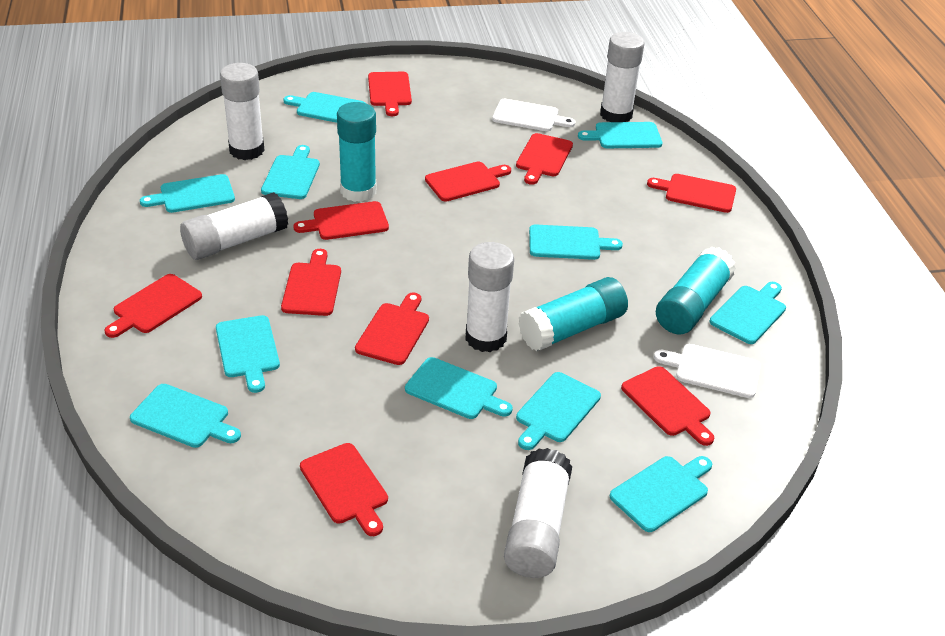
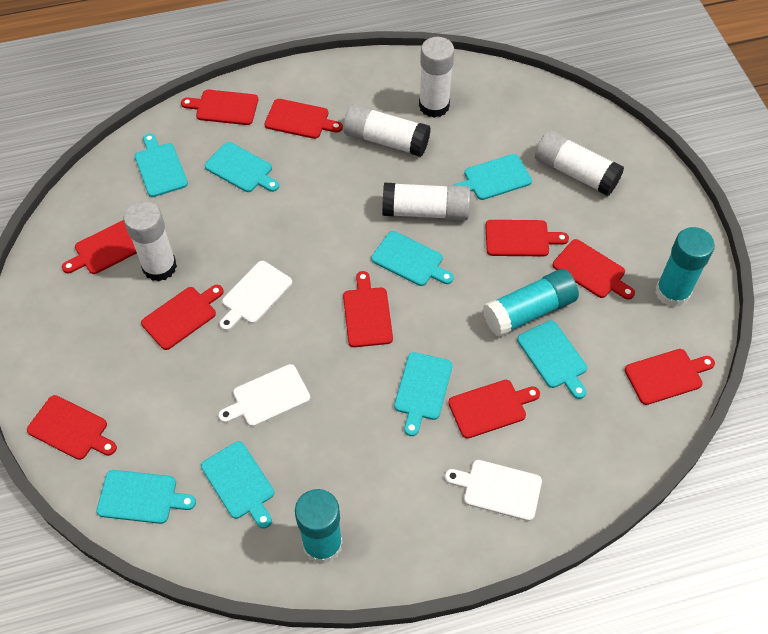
turquoise cutting board: [130,384,241,448] [140,174,235,213] [216,315,280,393] [261,145,320,199] [283,92,365,123] [405,357,513,419] [516,372,601,450] [529,225,623,260] [578,122,662,148] [610,456,712,532] [710,282,786,344] = 11 -> [96,470,196,524] [135,133,188,197] [201,441,274,529] [205,142,279,192] [371,231,454,286] [394,352,453,436] [454,154,532,200] [517,320,587,399] = 8
white cutting board: [492,99,575,131] [654,344,761,398] = 2 -> [218,364,310,427] [220,261,292,331] [445,460,542,521] = 3

